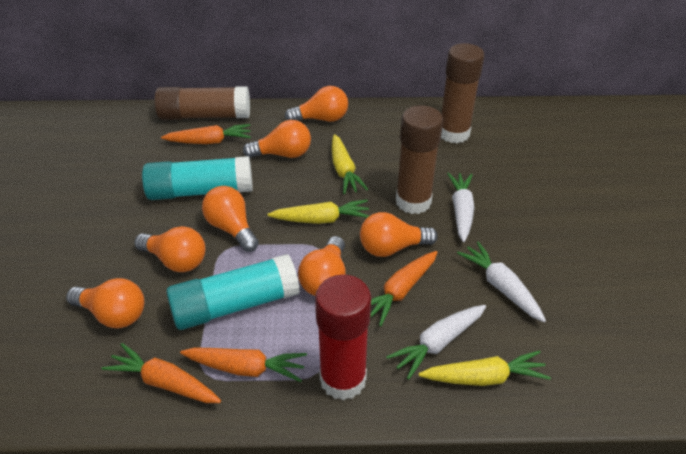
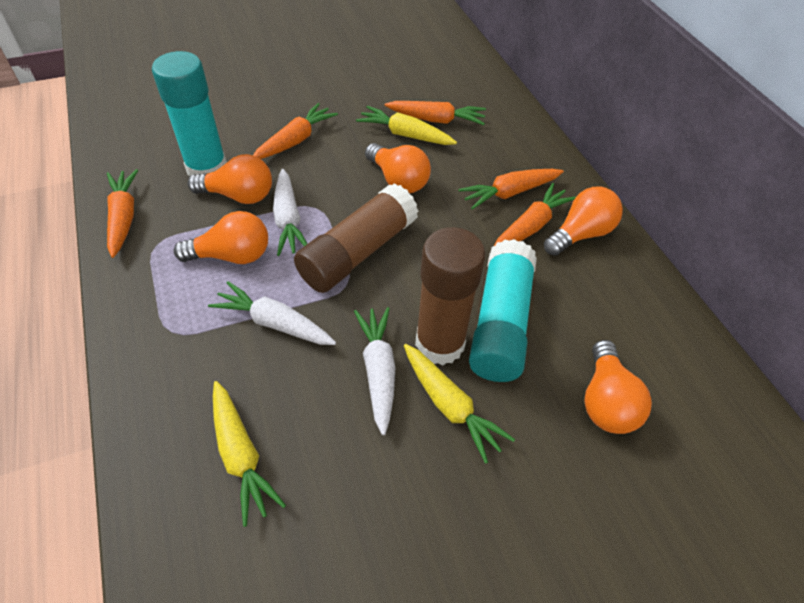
brown glue stick: [154,86,250,120] [396,105,443,214] [441,43,484,143] = 3 -> [294,183,419,293] [415,227,486,365] = 2
orange carrot: [101,343,221,403] [161,124,251,144] [180,347,307,382] [370,251,438,326] = 4 -> [107,169,138,258] [253,103,338,159] [385,101,486,125] [458,169,564,210] [494,183,576,246] = 5
orange light bulb: [66,278,144,328] [135,226,205,272] [202,186,259,252] [243,120,311,158] [285,86,348,122] [298,236,346,296] [360,212,438,257] = 7 -> [174,211,268,264] [187,154,272,204] [365,143,431,193] [544,187,623,256] [584,340,652,434] = 5
red glue stick: [315,274,371,400] = 1 -> none = 0

